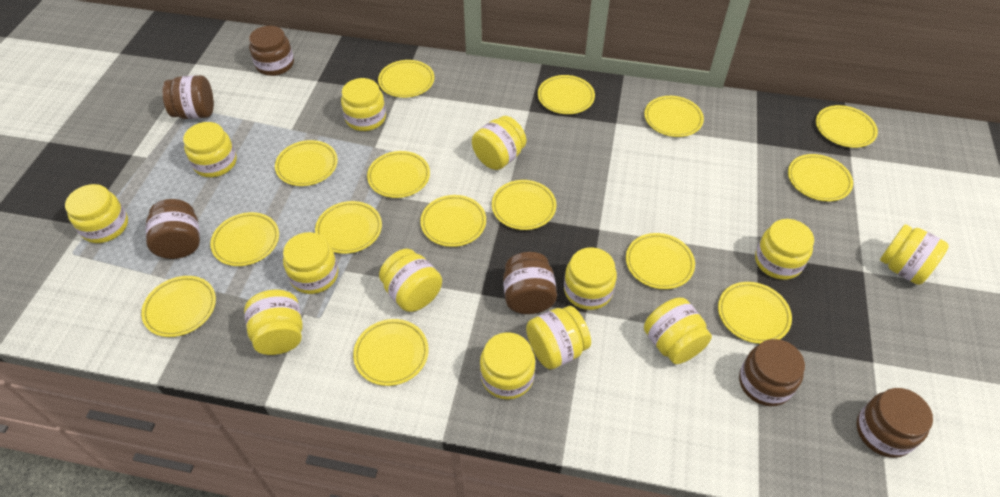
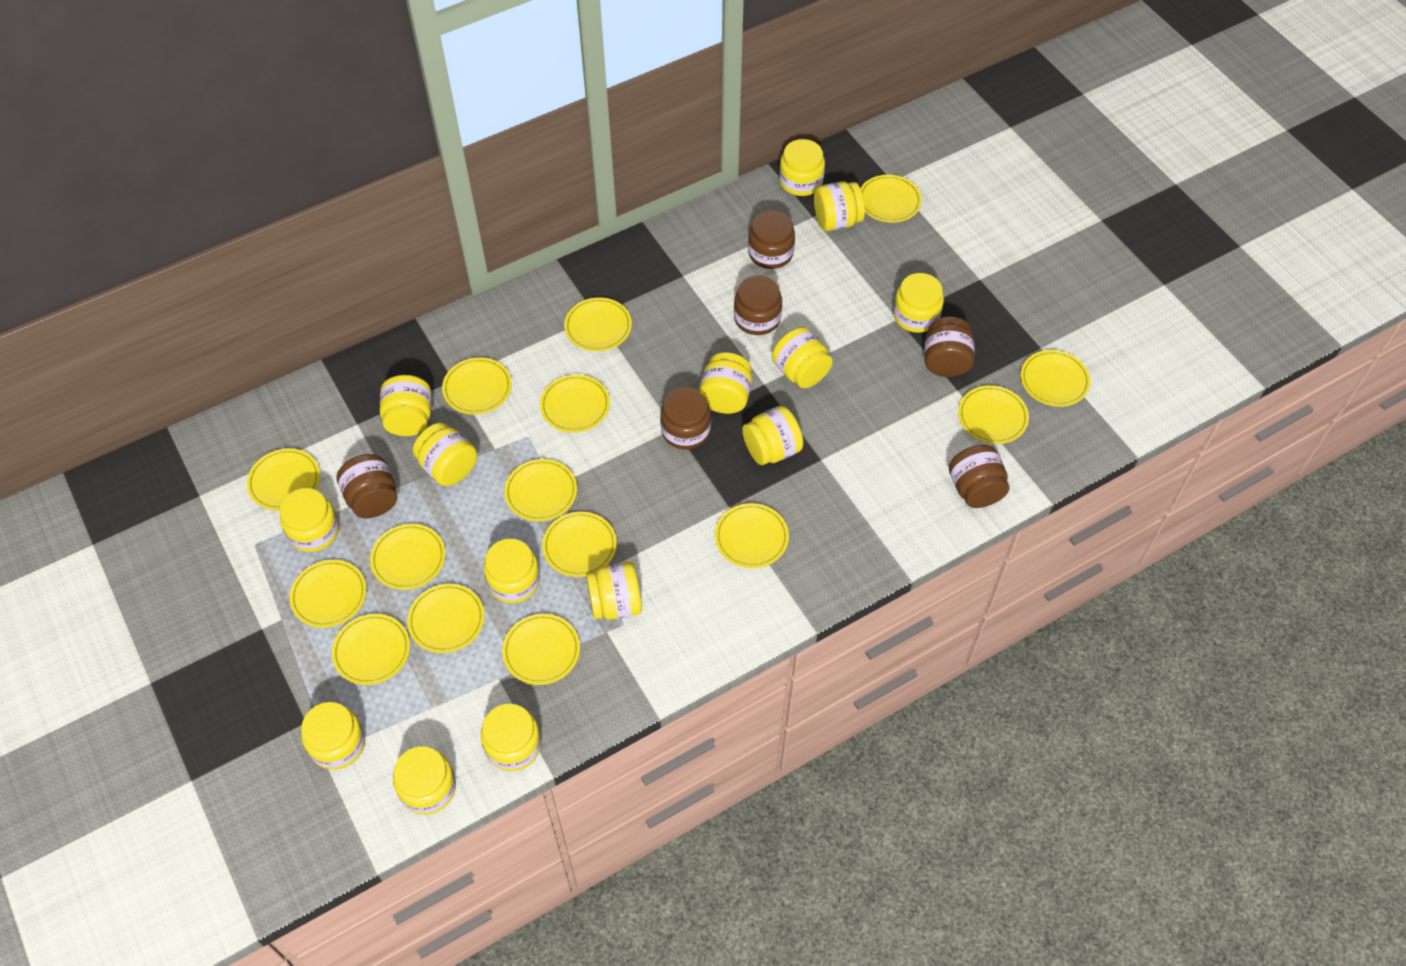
yellow jar: [65,184,128,243] [183,122,237,177] [244,290,303,355] [283,232,338,294] [341,78,386,131] [379,249,442,312] [472,116,526,170] [480,332,536,399] [526,306,591,370] [564,247,617,310] [644,298,712,364] [755,219,814,280] [880,224,949,285] = 13 -> [280,488,339,552] [301,702,365,770] [380,375,432,436] [393,746,456,815] [413,423,477,486] [481,704,541,771] [484,539,540,603] [586,562,642,620] [699,353,752,414] [742,406,803,465] [772,327,833,388] [779,139,825,196] [814,181,865,231] [893,273,944,333] = 14

